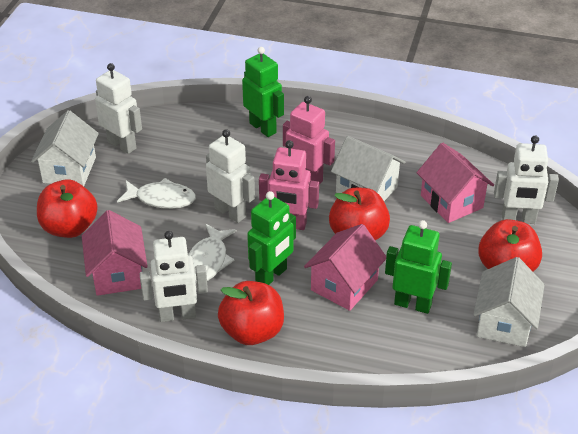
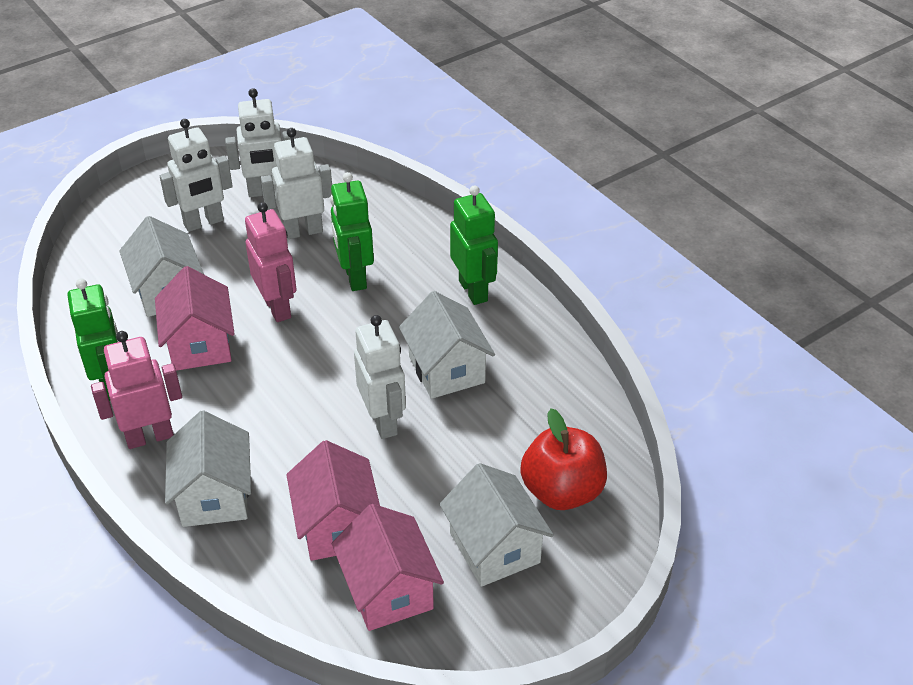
red apple: [37,180,98,238] [218,281,284,345] [329,188,390,240] [478,219,542,272] = 4 -> [520,408,607,510] = 1
white fish: [117,178,196,209] [188,224,237,283] = 2 -> none = 0
white house: [31,110,99,186] [331,136,406,201] [473,257,545,347] = 3 -> [119,216,204,317] [165,411,251,527] [399,291,495,399] [439,463,554,587] = 4

